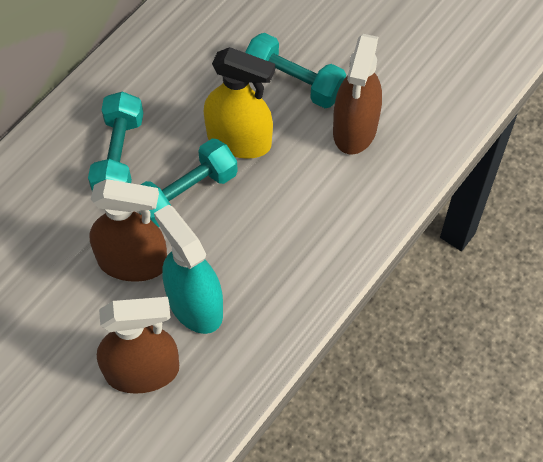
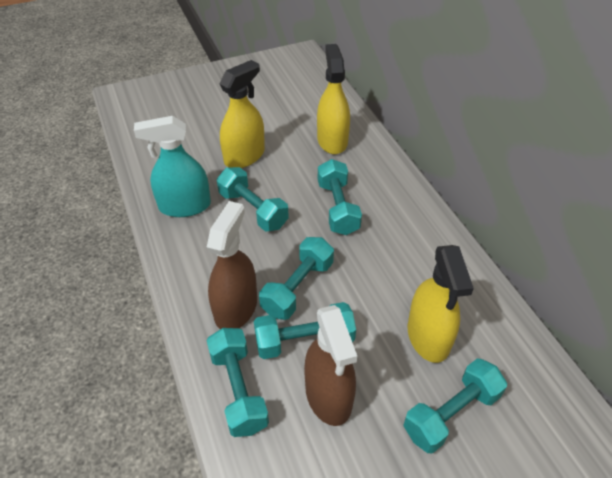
brown spray bottle: [89,179,167,282] [97,297,179,394] [333,34,382,155] = 3 -> [207,201,257,329] [304,305,357,426] = 2
turquoise dumbbell: [88,92,143,191] [141,139,238,227] [245,33,346,108] = 3 -> [206,328,269,437] [217,167,289,231] [254,302,356,359] [259,237,334,320] [318,159,362,235] [403,358,507,454] = 6
yellow spray bottle: [204,47,275,159] = 1 -> [219,60,265,168] [317,44,350,154] [408,245,474,363] = 3

